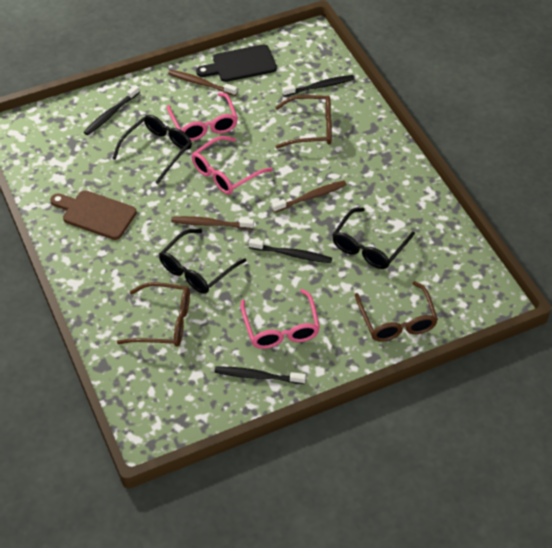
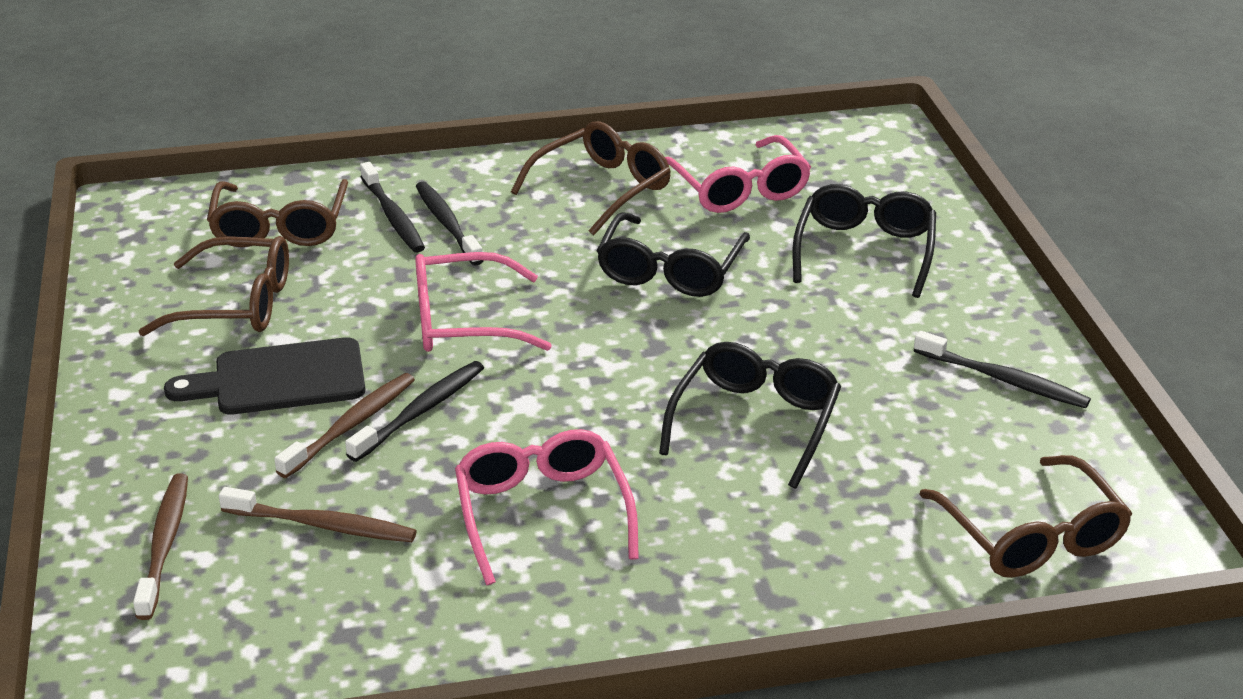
brown cutting board: [50,190,137,240] = 1 -> none = 0
brown glasses: [117,282,190,347] [275,95,332,149] [355,281,438,342] = 3 -> [138,236,289,336] [207,179,348,247] [511,121,671,235] [919,455,1132,578] = 4

